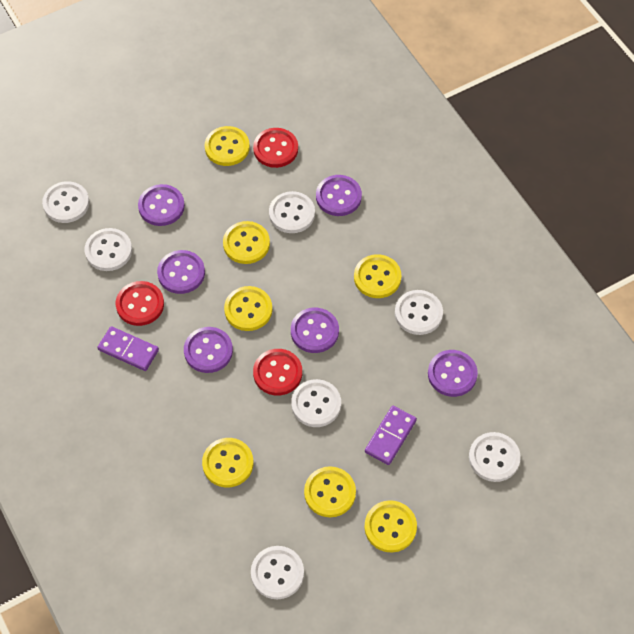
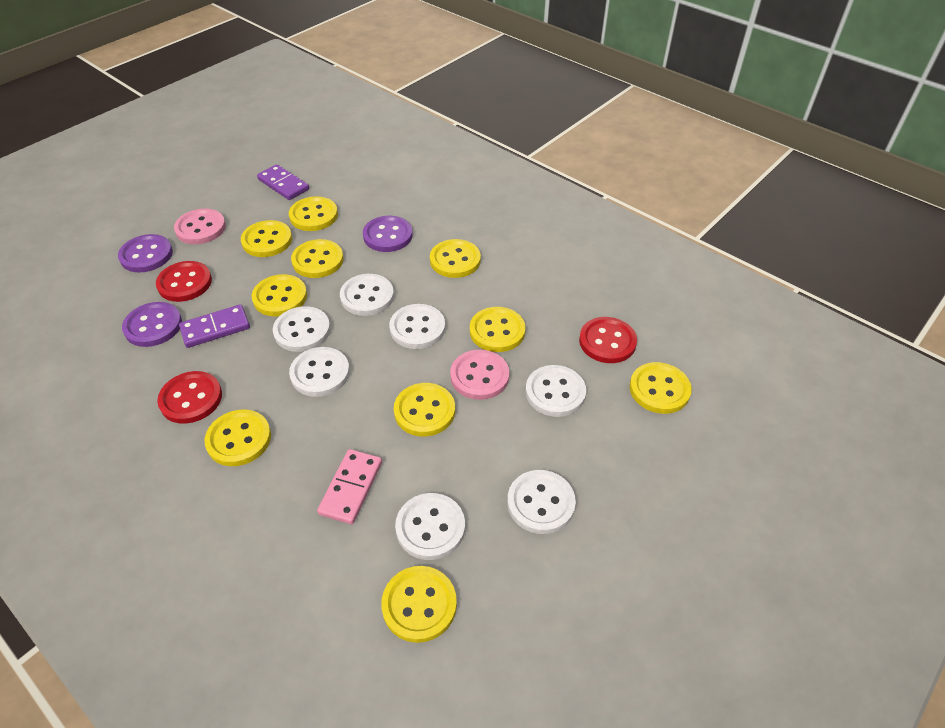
pink button: none = 0 -> [174,209,226,244] [450,350,509,400] = 2
pink domino: none = 0 -> [317,449,382,524] = 1
purple button: [138,184,185,226] [157,250,205,294] [184,327,233,373] [291,308,339,353] [316,175,362,216] [428,350,478,397] = 6 -> [118,234,173,273] [122,302,182,347] [363,216,413,252] = 3
yellow button: [202,438,253,488] [205,126,250,166] [223,221,270,264] [224,286,272,331] [304,466,356,517] [354,254,402,298] [364,500,417,553] = 7 -> [204,409,271,466] [241,220,292,257] [252,274,307,316] [289,196,338,231] [291,239,344,278] [381,566,457,643] [394,383,455,436] [430,239,481,278] [470,307,526,352] [629,362,692,414] = 10

